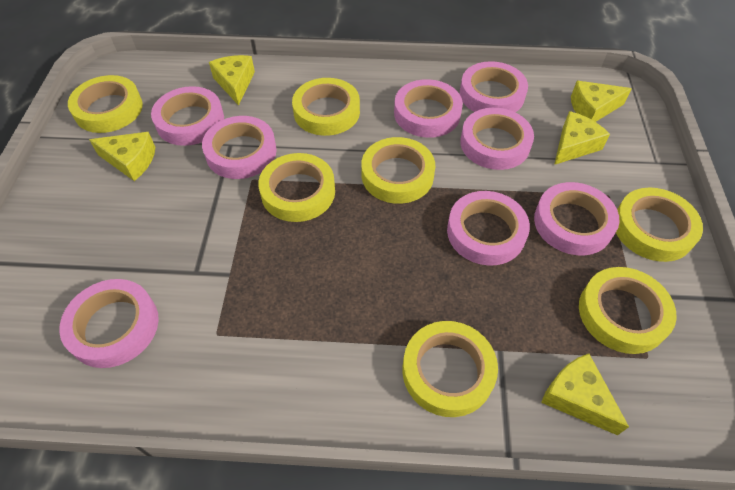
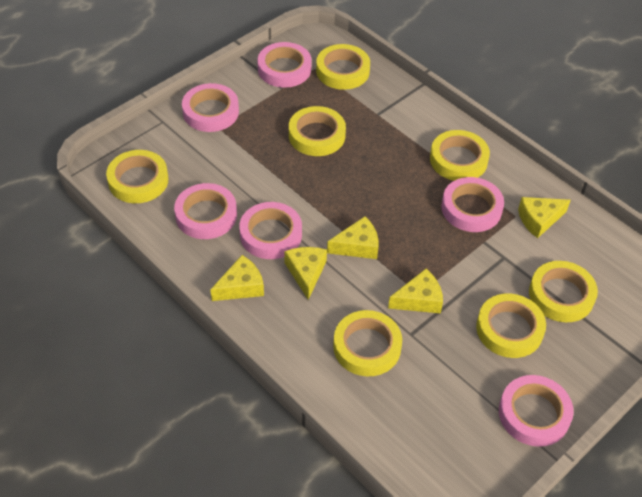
pink tape: [59,279,159,368] [151,86,224,146] [202,116,277,179] [394,79,463,138] [447,191,530,266] [460,61,528,112] [460,108,534,170] [534,182,619,255] = 8 -> [174,183,237,239] [182,83,239,132] [239,202,302,259] [257,42,311,88] [441,177,504,232] [499,375,574,447] = 6

